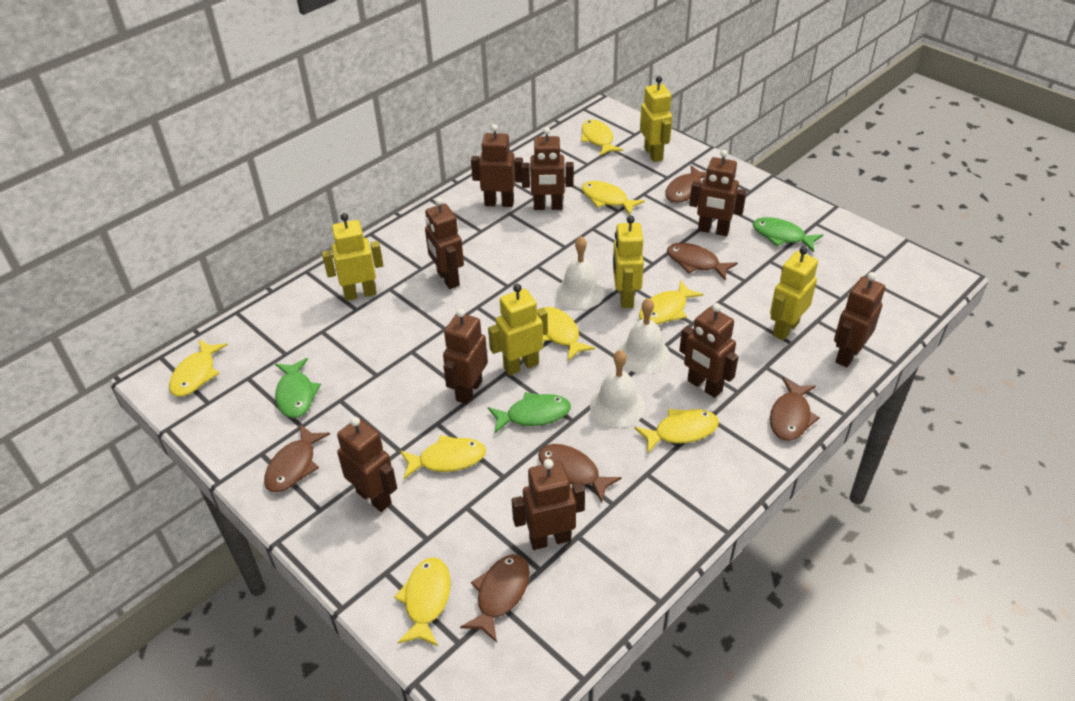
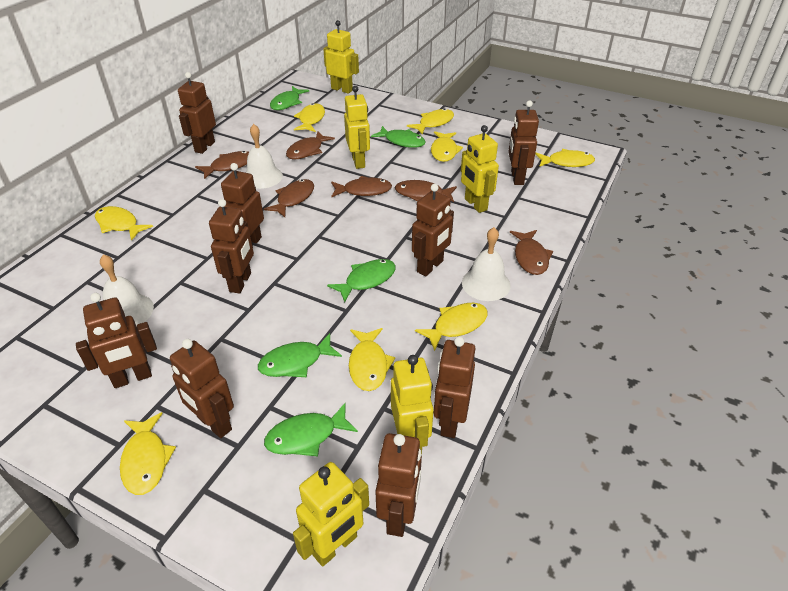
green fish: [275,358,321,418] [488,392,571,434] [753,217,823,252] = 3 -> [258,333,342,377] [264,403,358,456] [270,86,309,110] [327,259,396,302] [371,126,425,148] = 5

